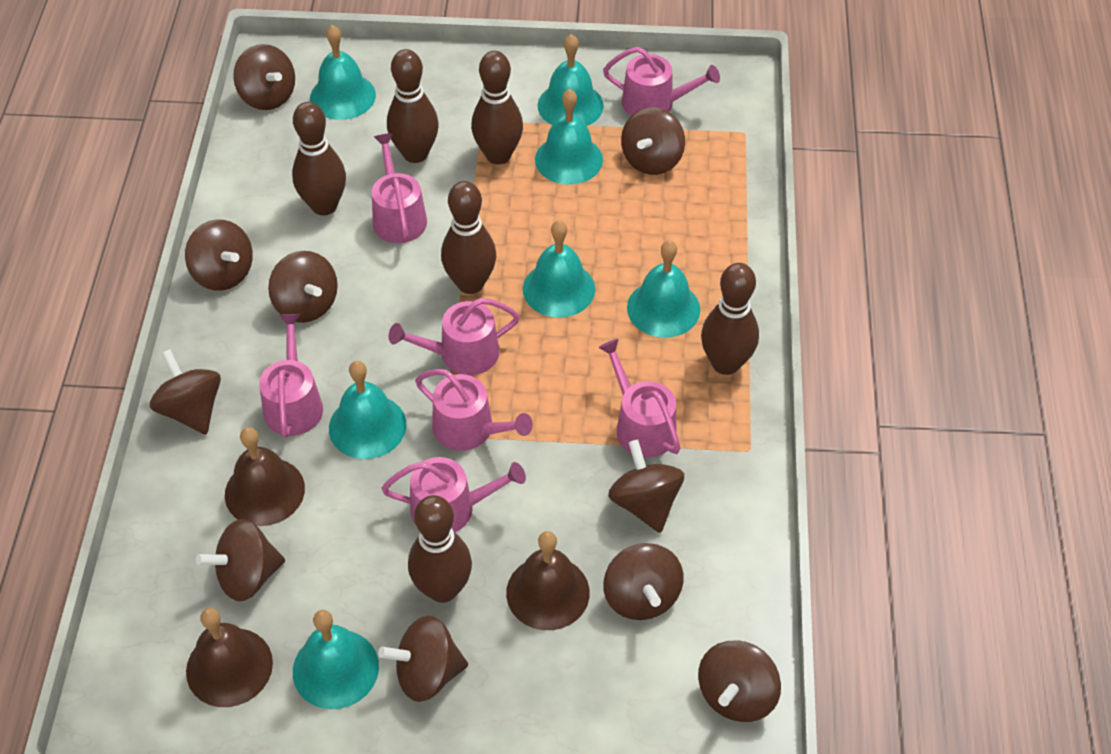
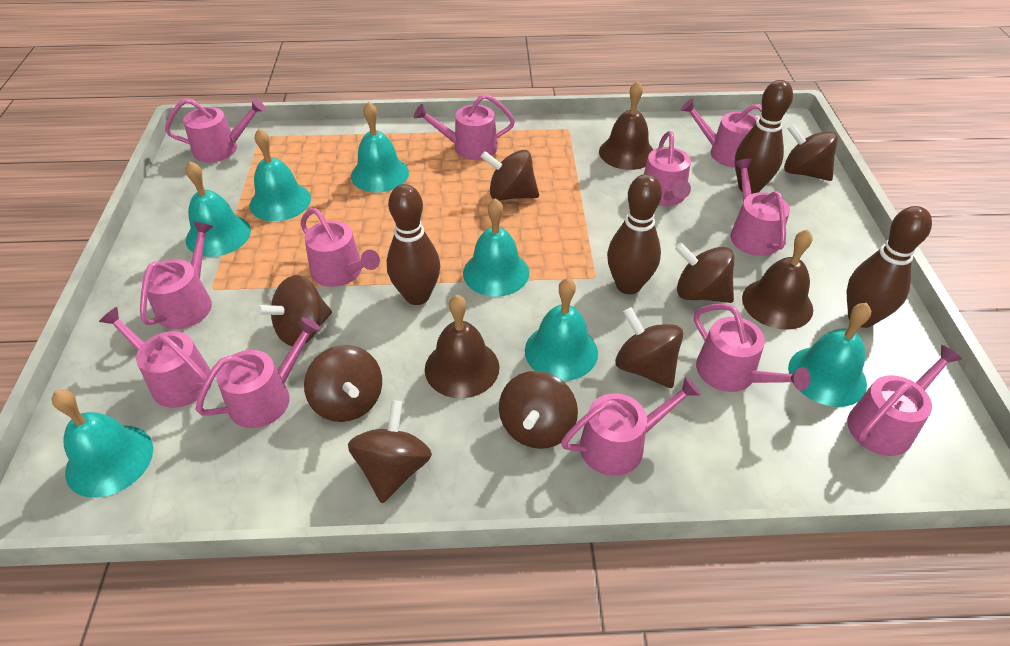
brown bowling pin: [292,102,346,215] [387,49,439,163] [408,495,472,603] [441,181,496,294] [471,51,523,164] [701,263,759,375] = 6 -> [387,184,440,305] [607,174,662,294] [735,80,793,194] [847,206,932,328] = 4
brown spinning top: [150,349,221,435] [185,220,253,291] [196,519,285,601] [233,44,295,110] [268,251,338,323] [378,616,468,702] [603,543,684,620] [608,439,684,533] [621,107,685,175] [698,640,781,722] = 10 -> [256,275,332,346] [304,345,382,422] [348,400,432,503] [481,150,539,201] [499,371,578,449] [615,307,683,388] [675,243,734,303] [784,124,838,181] = 8
pink watering can: [259,314,323,438] [372,133,427,243] [382,457,526,532] [389,298,520,375] [415,369,533,451] [598,339,680,458] [603,47,720,116] = 7 -> [99,307,212,408] [140,221,214,329] [165,98,266,163] [196,317,321,428] [300,208,380,287] [414,94,515,160] [561,376,701,476] [644,131,691,206] [681,98,762,168] [694,304,810,392] [730,158,790,256] [847,345,963,456] = 12

